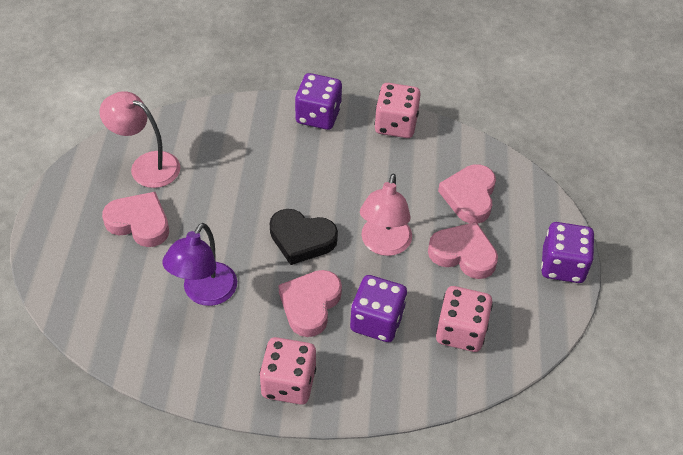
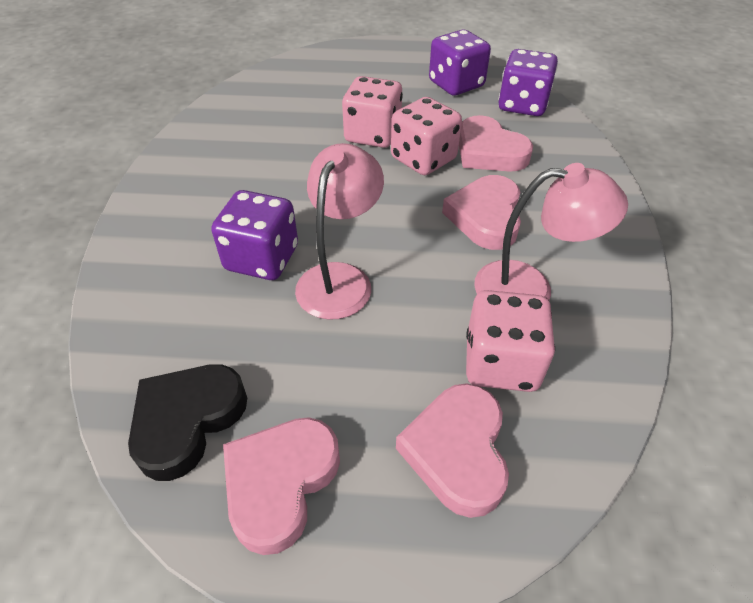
purple lamp: [162,223,237,306] = 1 -> none = 0

